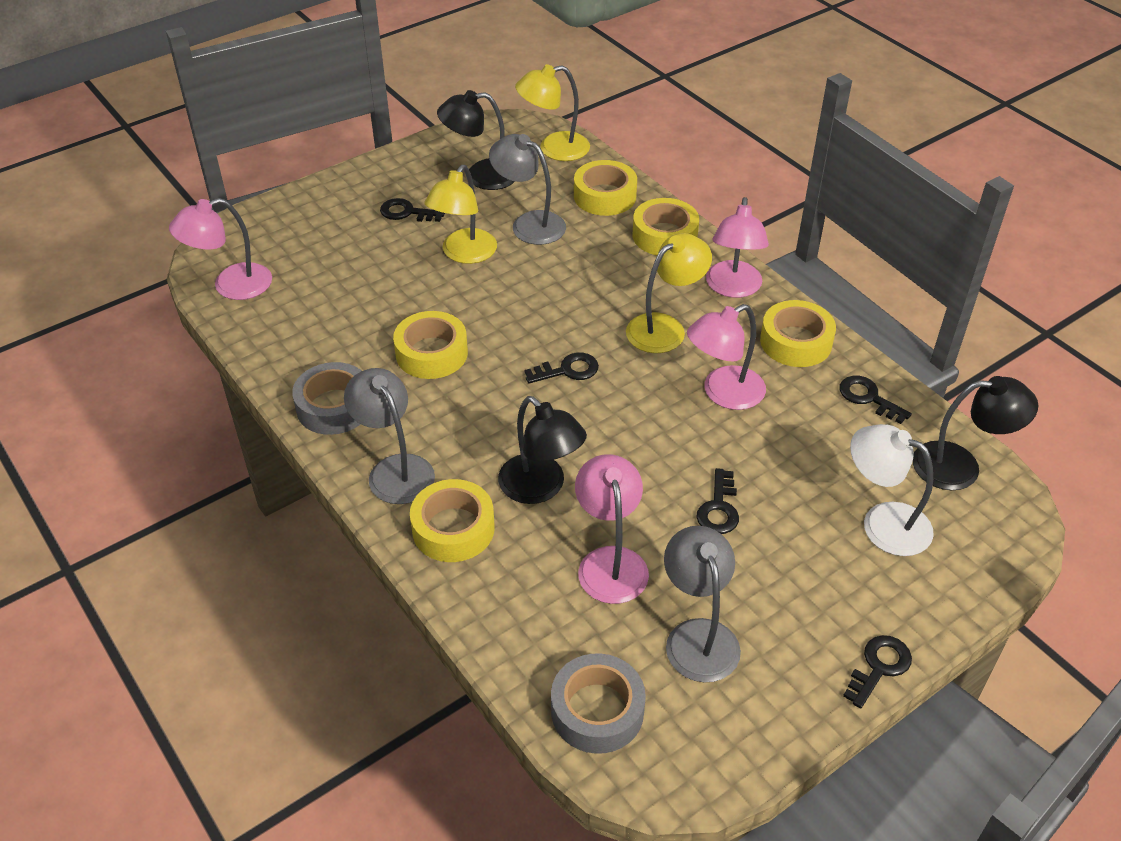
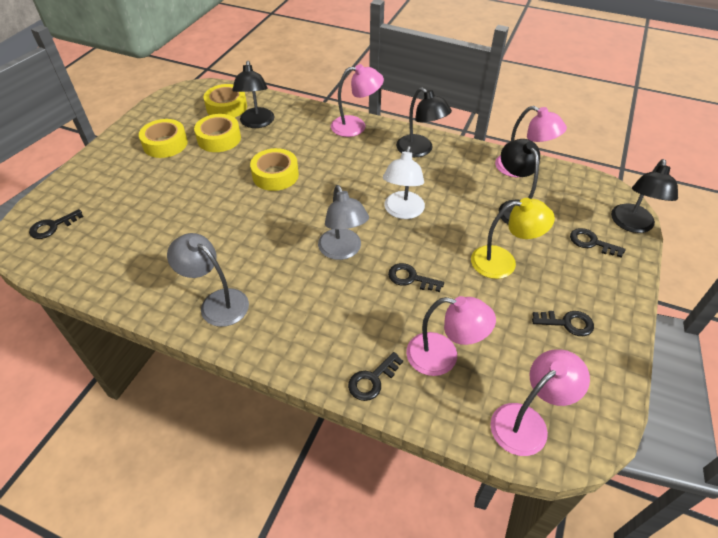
black lamp: [437,90,515,190] [498,396,587,504] [913,376,1038,490] = 3 -> [232,61,274,128] [396,87,452,157] [499,139,540,224] [611,159,678,233] = 4
grey lamp: [344,368,435,504] [489,134,566,245] [664,526,741,682] = 3 -> [167,233,249,327] [318,185,369,260] = 2
grey tape: [292,362,361,435] [551,653,646,754] = 2 -> none = 0
yellow lamp: [424,165,497,264] [515,64,590,161] [626,233,712,353] = 3 -> [471,198,555,279] = 1
yellow tape: [393,311,468,379] [410,479,495,562] [574,160,637,216] [632,198,699,255] [760,300,836,367] = 5 -> [139,119,188,158] [194,114,241,152] [203,84,247,118] [250,148,299,191] = 4

